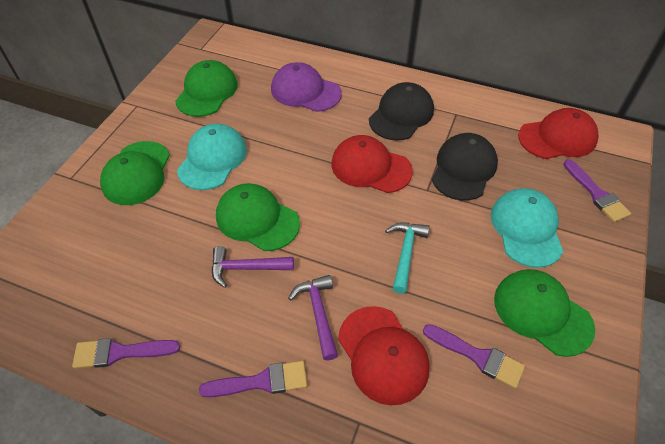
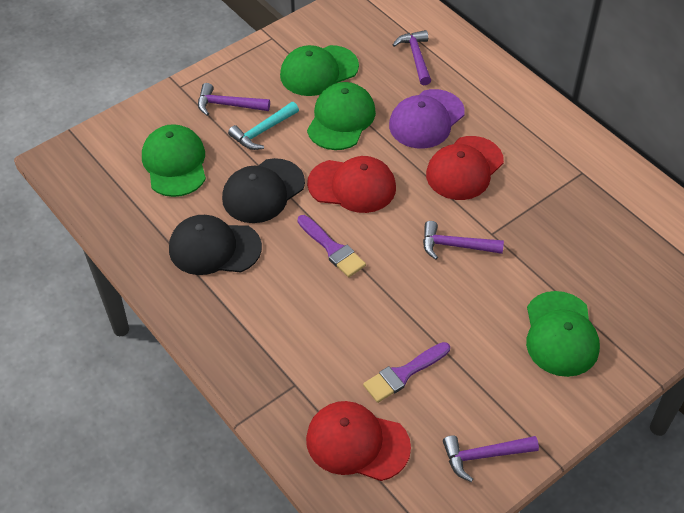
purple brush: [72,338,180,368] [199,361,307,397] [423,324,525,389] [563,159,631,222] = 4 -> [297,215,366,277] [363,342,450,403] = 2
purple hammer: [211,246,294,288] [288,275,338,360] = 2 -> [198,83,270,116] [393,30,431,85] [423,221,504,260] [443,435,539,482] = 4
turquoise cap: [177,124,247,190] [491,188,563,268] = 2 -> none = 0

